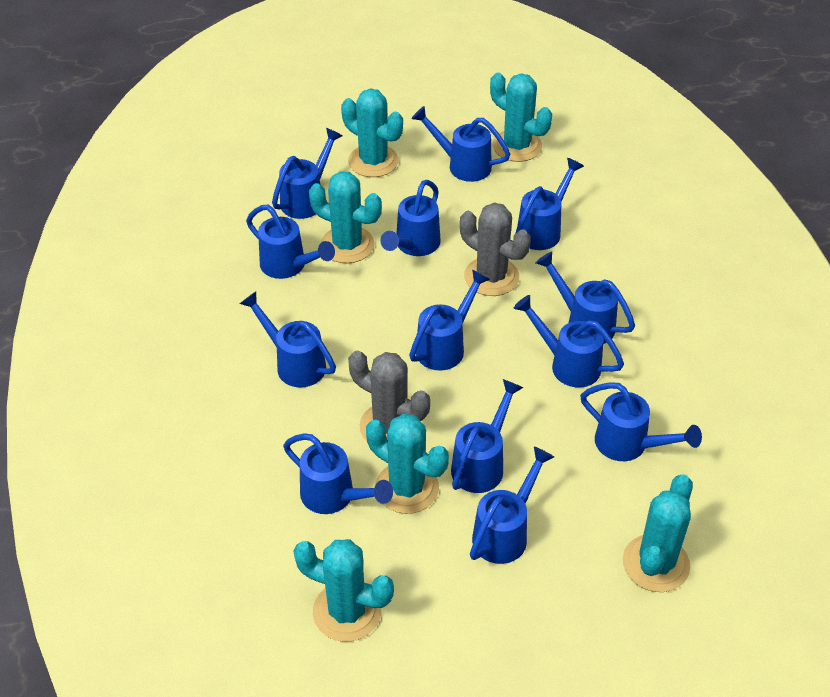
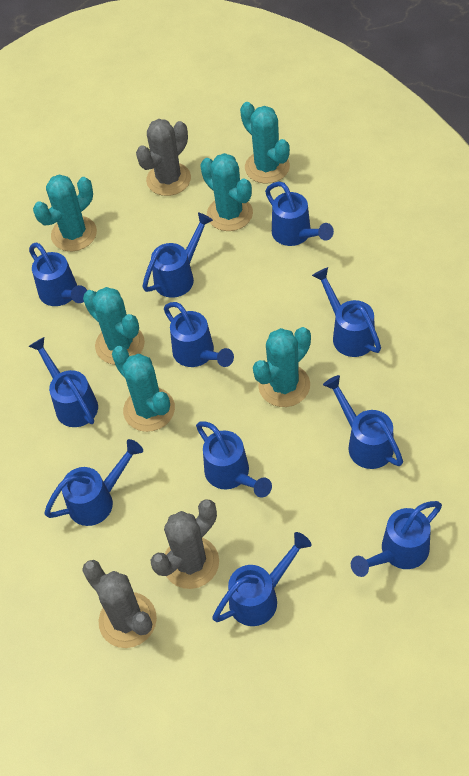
blue watering can: [240,292,336,387] [246,205,335,279] [272,128,343,219] [283,433,393,514] [380,180,441,256] [409,270,490,371] [411,106,510,182] [451,379,523,493] [470,446,554,564] [514,295,624,387] [515,158,584,250] [536,251,635,344] [580,382,702,461] = 13 -> [29,243,87,306] [29,337,98,427] [44,439,143,526] [142,212,213,298] [164,302,234,367] [196,421,272,498] [212,532,312,626] [265,181,334,246] [312,267,381,357] [323,375,403,469] [351,501,442,577] = 11
grey cactus: [348,351,430,441] [460,203,531,296] = 2 -> [82,560,157,648] [136,119,191,196] [150,499,219,589] = 3

